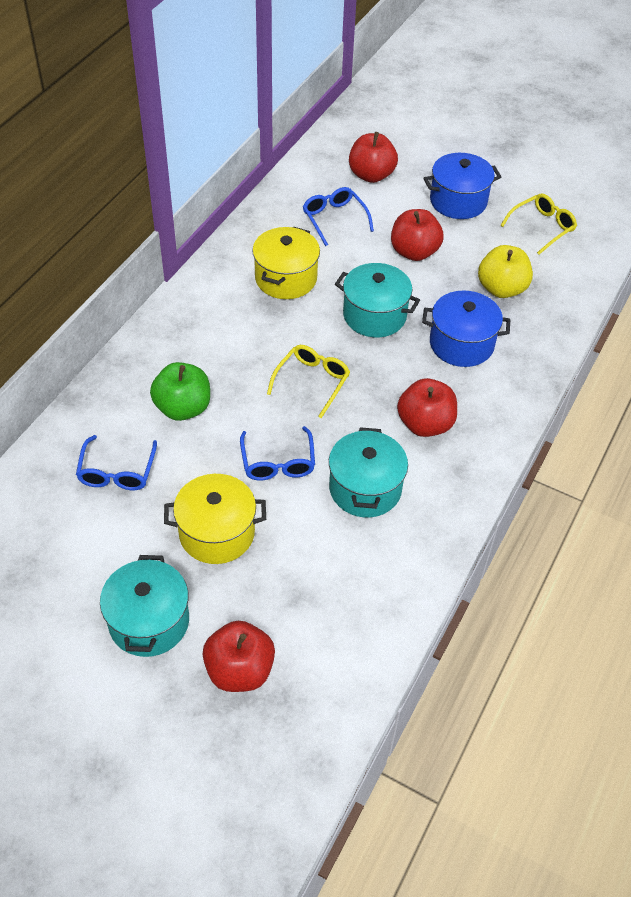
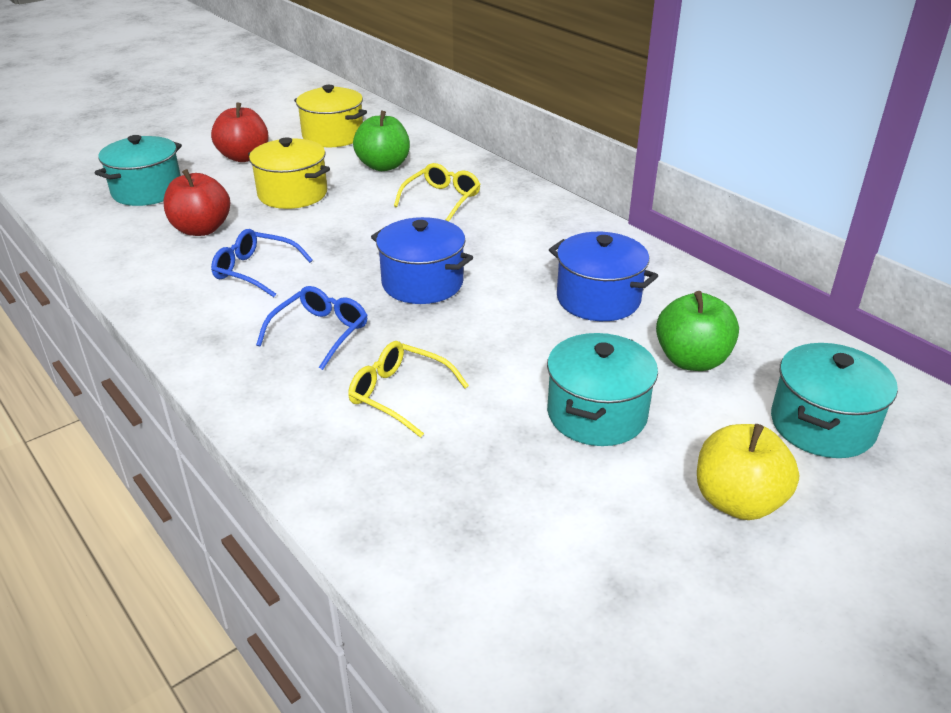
blue glasses: [76,435,157,490] [240,426,315,480] [303,187,374,246] = 3 -> [211,229,313,297] [256,286,368,370] = 2
green apple: [150,362,210,421] = 1 -> [353,111,410,171] [656,291,739,371] = 2
red apple: [202,621,275,692] [349,132,398,183] [391,209,444,261] [397,378,457,437] = 4 -> [164,169,230,236] [211,102,269,162] = 2

